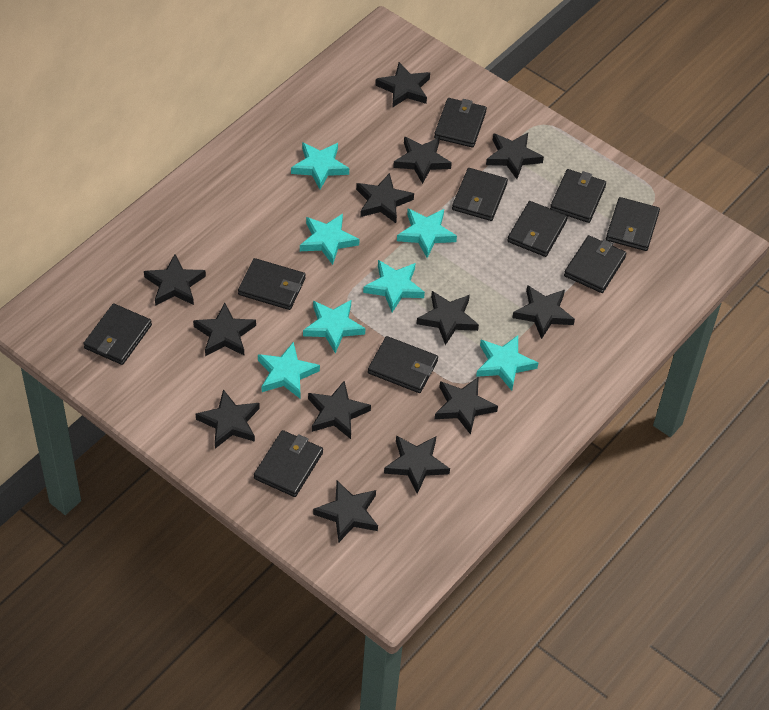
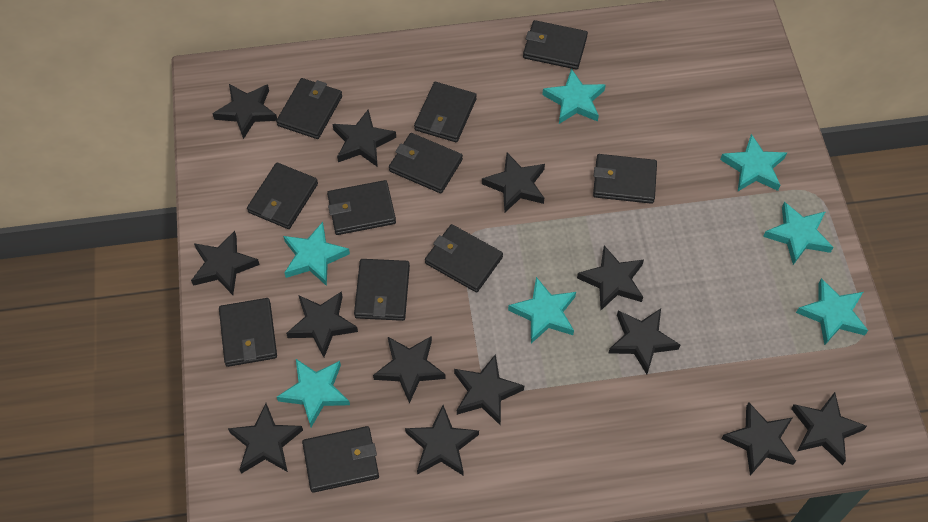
black wallet: [83,304,152,365] [238,258,306,310] [254,430,323,497] [368,336,438,393] [434,98,487,147] [452,168,508,221] [507,201,568,257] [550,169,606,223] [564,235,626,293] [606,197,660,251] = 10 -> [219,298,277,367] [247,163,318,229] [276,78,342,139] [302,426,379,493] [327,180,396,235] [354,259,410,321] [389,133,463,193] [414,82,477,142] [425,224,503,293] [523,20,588,70] [593,154,657,204] = 11

